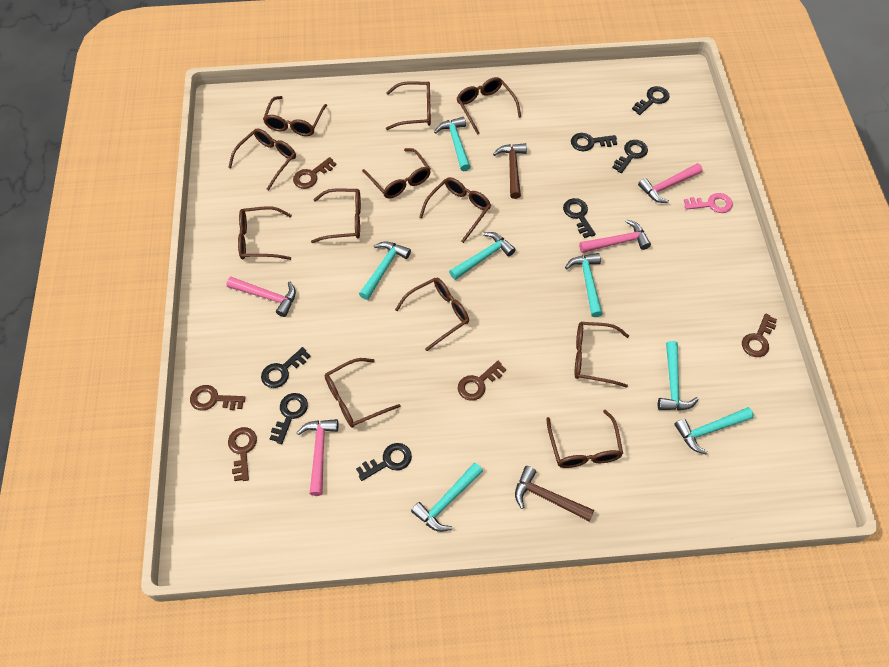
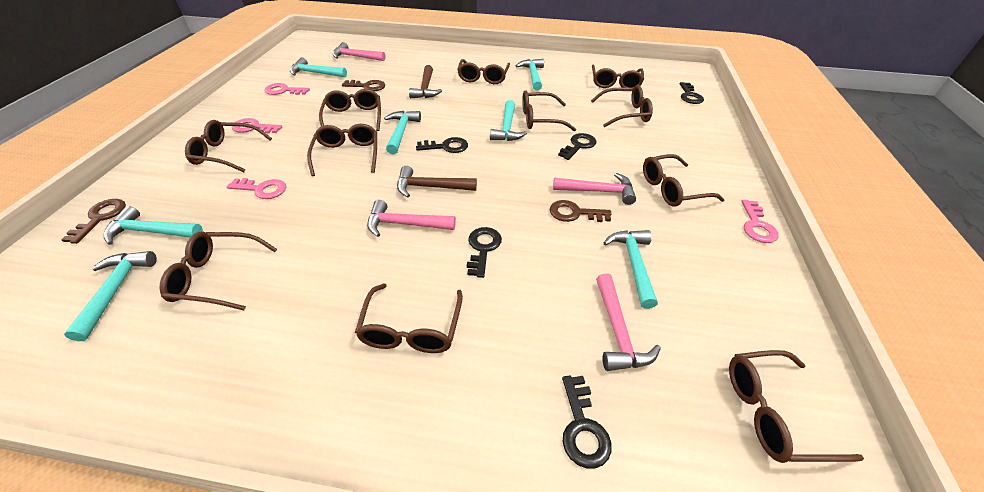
black key: [261,347,310,388] [270,393,308,444] [356,443,412,481] [563,198,596,238] [571,133,617,152] [612,140,648,173] [632,86,670,115] = 7 -> [416,137,468,153] [467,227,502,278] [558,133,596,160] [562,375,612,469] [679,82,704,104] = 5
brown glasses: [228,128,296,191] [238,206,292,260] [263,96,327,136] [311,188,361,243] [325,358,401,428] [362,148,431,199] [386,81,431,130] [395,278,469,351] [419,177,491,243] [457,77,521,135] [546,410,623,468] [575,322,629,388] = 12 -> [160,231,277,310] [185,120,272,172] [307,124,377,176] [319,89,381,131] [355,283,463,353] [457,59,510,84] [522,90,576,131] [591,85,653,127] [592,65,644,88] [643,154,725,207] [729,350,864,463] = 11
brown key: [190,385,246,410] [228,427,257,481] [293,157,336,189] [458,361,506,401] [742,313,777,357] = 5 -> [61,199,126,244] [342,80,385,91] [550,200,612,222] = 3
pink key: [684,193,733,213] = 1 -> [227,178,286,199] [232,118,282,133] [264,83,310,95] [741,200,779,243] = 4

